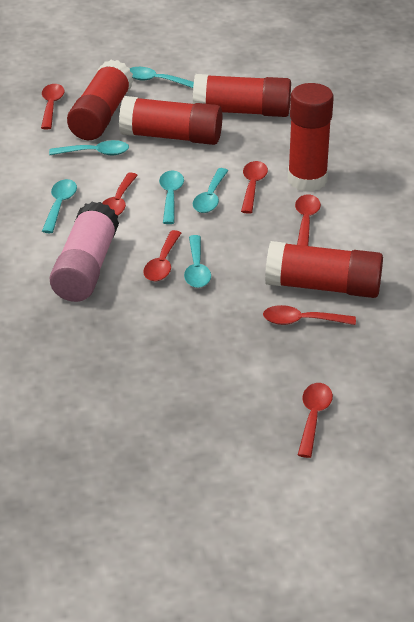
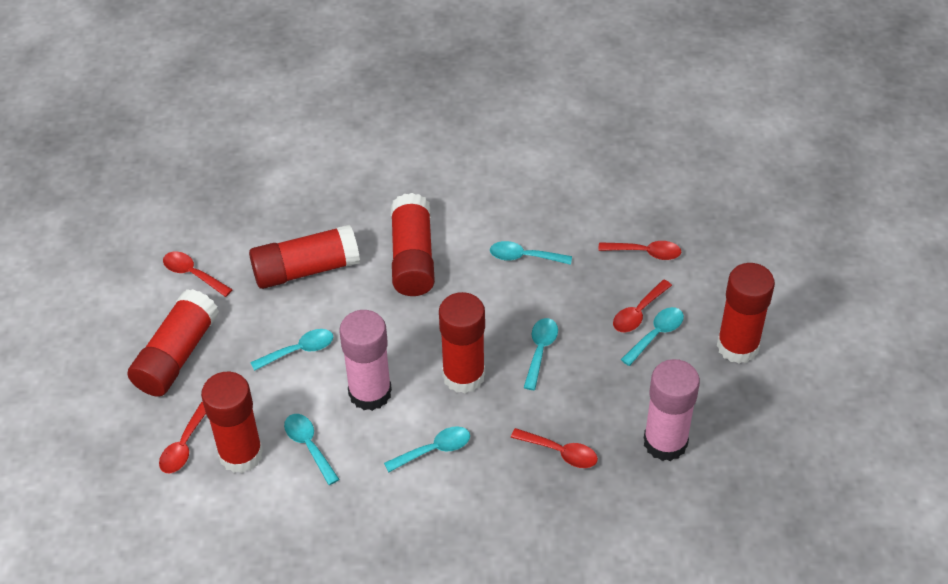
pink glue stick: [50,201,119,302] = 1 -> [339,310,392,411] [644,359,700,461] = 2
red glue stick: [67,60,134,140] [119,96,222,145] [193,74,291,117] [265,241,383,298] [288,83,334,192] = 5 -> [127,289,219,397] [201,372,263,473] [249,225,360,289] [391,193,435,296] [439,292,485,393] [717,263,775,364] = 6
red spoon: [41,84,65,130] [102,173,138,216] [143,230,181,281] [241,161,268,214] [263,305,356,325] [295,194,321,246] [298,383,333,458] = 7 -> [159,402,206,473] [163,251,233,297] [511,428,598,468] [598,241,681,260] [613,280,672,332] = 5

